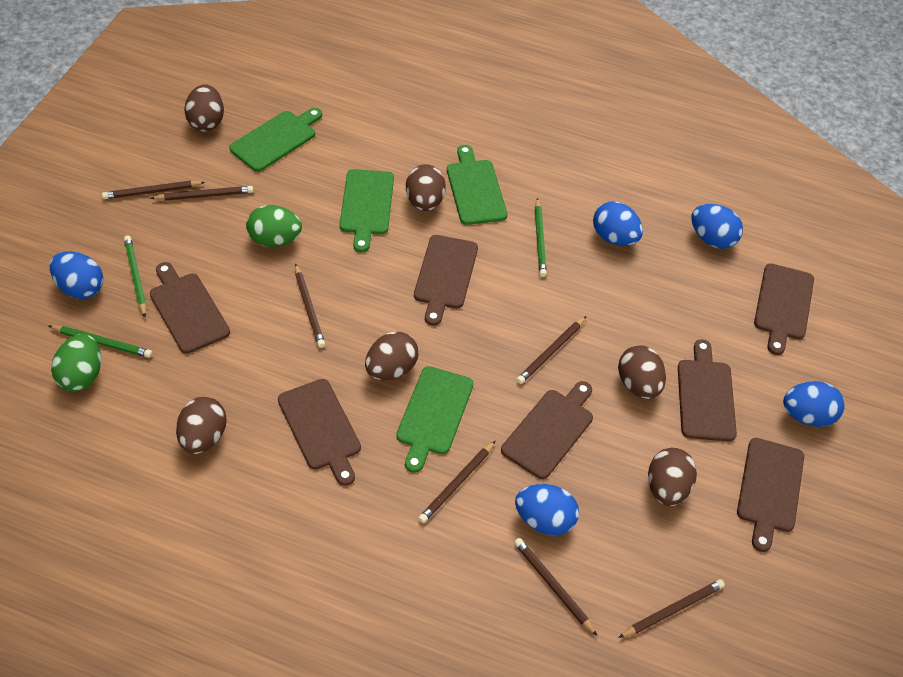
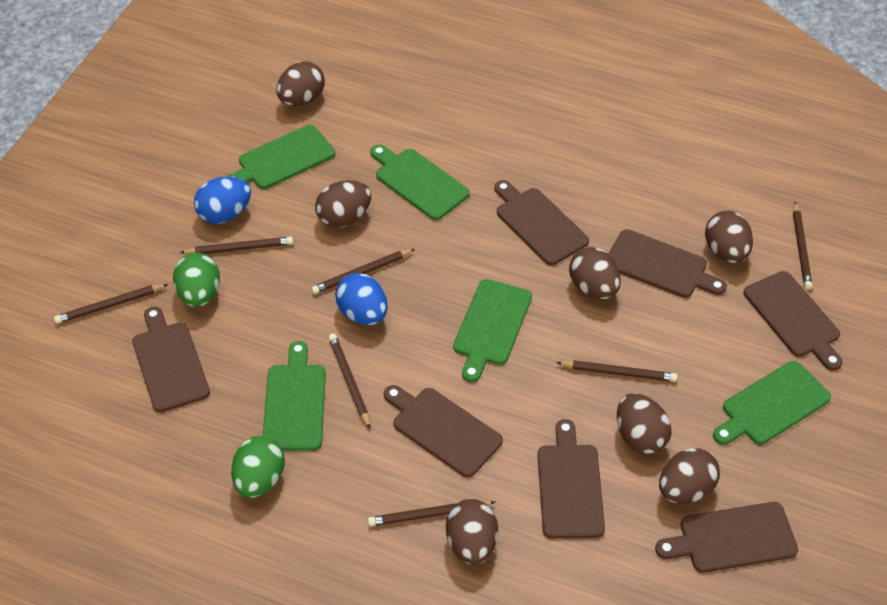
blue egg: [50,251,103,299] [515,484,579,536] [593,201,643,246] [691,204,743,249] [783,381,845,427] = 5 -> [194,177,251,224] [335,273,388,325] = 2
brown egg: [176,397,227,454] [184,84,224,132] [365,332,418,380] [406,164,446,211] [618,345,666,399] [648,448,697,506] = 6 -> [277,61,325,106] [315,180,371,228] [446,499,498,565] [569,247,621,299] [617,393,672,455] [659,448,720,504] [705,211,753,263] = 7
green cutting board: [229,108,322,172] [340,169,394,252] [396,366,474,473] [447,145,508,225] = 4 -> [226,125,335,189] [263,341,326,451] [370,145,470,220] [453,279,532,382] [713,361,831,445] = 5
green pencil: [49,325,152,358] [124,236,146,317] [535,198,547,277] = 3 -> none = 0

